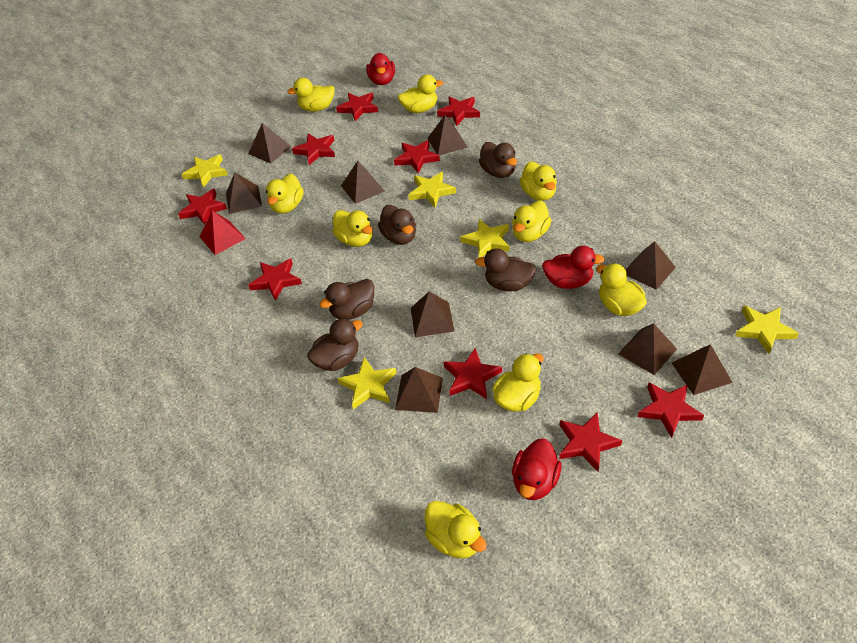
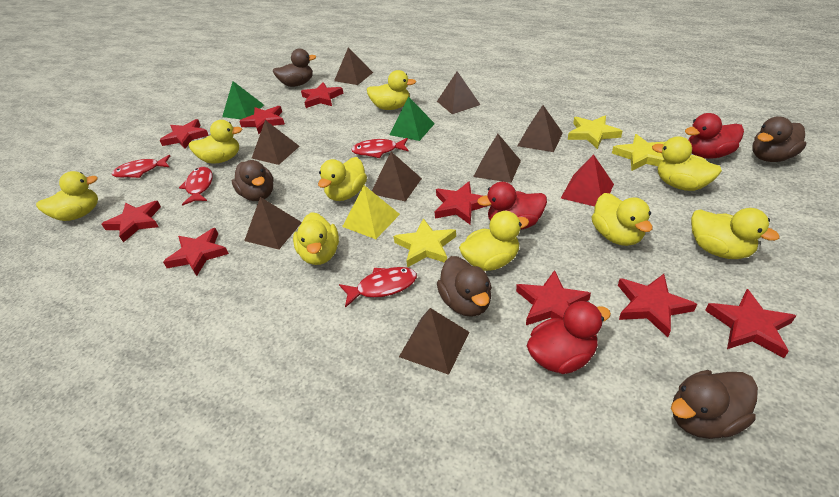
brown pyramid: [226,172,262,214] [248,123,292,164] [341,161,385,204] [395,367,443,413] [411,292,455,337] [428,114,468,155] [618,323,677,375] [626,241,676,290] [672,344,733,395] = 9 -> [244,197,302,249] [252,120,300,165] [334,47,373,85] [372,152,422,202] [399,308,469,375] [437,71,480,114] [473,134,521,183] [518,105,563,152] = 8
green pyramid: none = 0 -> [222,81,264,119] [390,96,435,141] = 2
red fish: none = 0 -> [112,155,170,178] [179,167,213,206] [339,267,417,308] [351,138,409,158] = 4
yellow pyramid: none = 0 -> [342,185,400,239] = 1
yellow star: [182,154,228,188] [337,357,396,409] [408,171,456,207] [460,219,510,257] [735,306,799,354] = 5 -> [393,218,456,268] [568,115,622,149] [612,134,665,171] = 3

